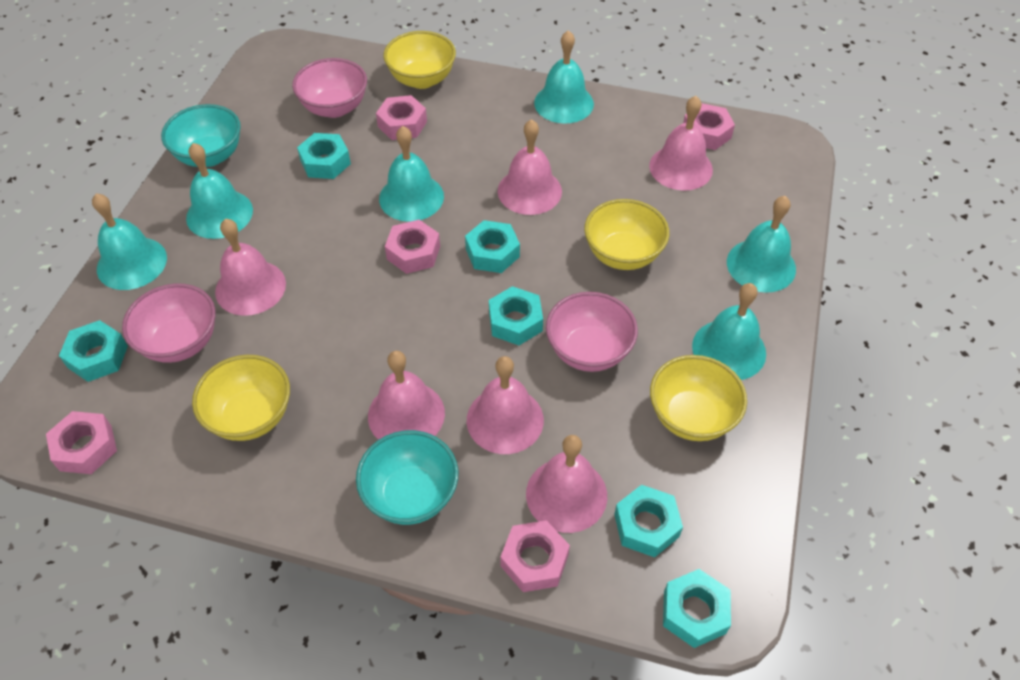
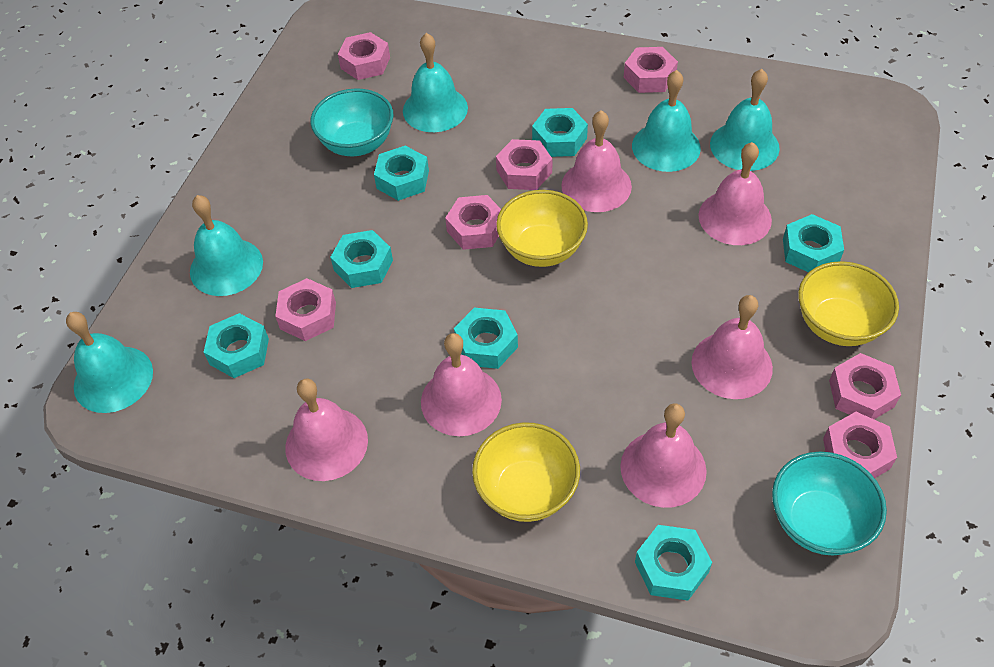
pink bowl: [122,283,216,363] [292,58,367,118] [546,292,638,372] = 3 -> none = 0
pink nut: [46,411,117,474] [376,95,427,140] [385,220,440,274] [500,520,570,592] [683,103,735,150] = 5 -> [275,278,336,341] [338,32,390,80] [445,195,501,250] [496,139,552,190] [624,47,678,93] [823,412,897,478] [829,353,901,419] = 7
turquoise bell: [92,193,167,290] [186,143,253,239] [379,126,444,222] [534,30,594,124] [692,283,766,380] [727,196,796,293] = 6 -> [66,312,153,413] [190,195,263,296] [403,33,468,132] [632,70,701,172] [710,69,780,171] = 5
turquoise nut: [59,320,128,382] [297,133,351,179] [465,220,520,273] [489,286,543,345] [614,485,683,557] [663,569,731,648] = 6 -> [204,313,269,378] [330,230,393,288] [374,146,429,201] [454,308,518,369] [532,108,588,157] [635,525,712,601] [783,214,844,272] = 7
yellow bowl: [192,355,290,441] [383,31,456,89] [584,199,669,270] [650,355,747,441] = 4 -> [472,422,580,522] [496,190,588,267] [798,261,899,346] = 3

